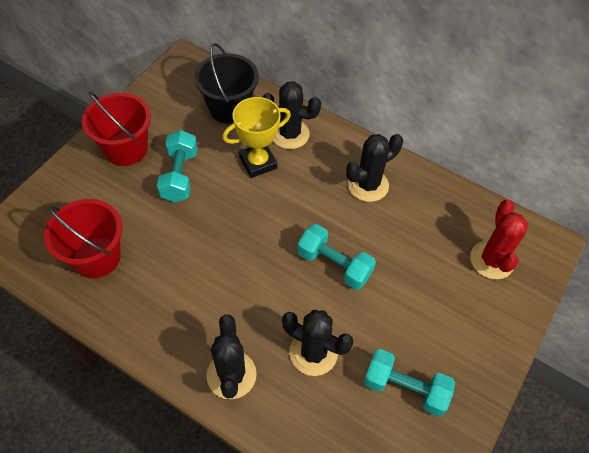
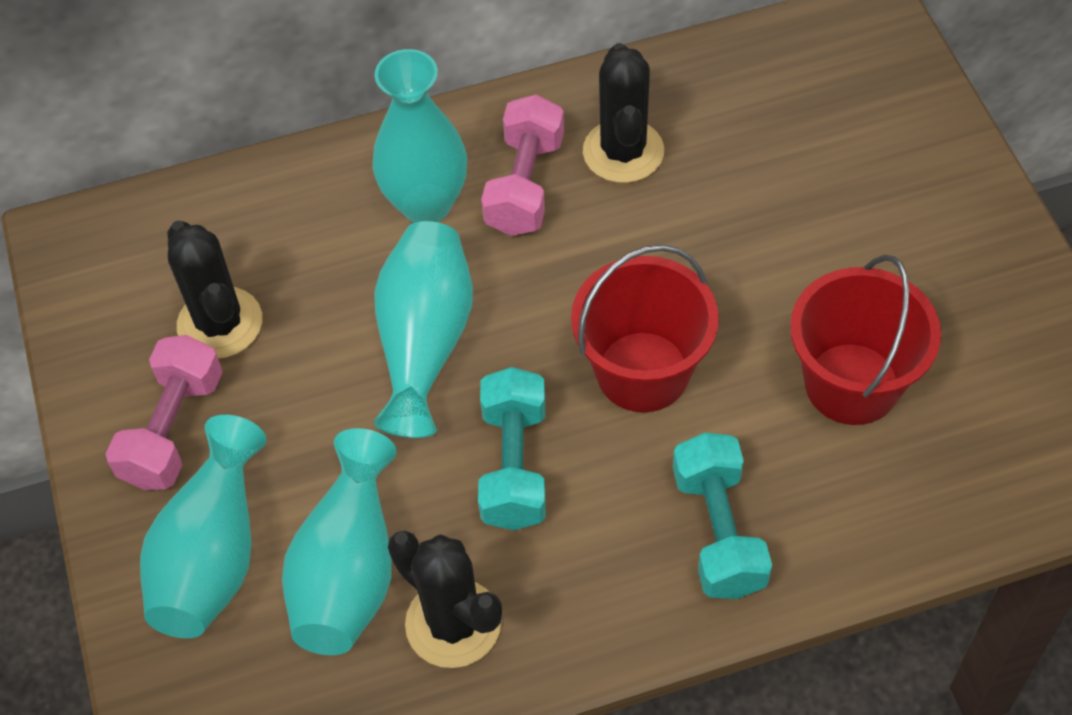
black bucket: [194,43,259,124] = 1 -> none = 0
black cactus: [207,315,257,399] [262,81,321,149] [282,310,354,376] [346,134,403,202] = 4 -> [167,221,262,359] [388,530,502,668] [583,43,664,183] = 3
pink dumbbell: none = 0 -> [106,335,223,490] [481,95,564,236] = 2
red cactus: [470,200,528,279] = 1 -> none = 0
turquoise dumbbell: [157,130,198,202] [297,224,376,290] [364,349,455,417] = 3 -> [478,367,546,530] [673,432,772,599] = 2
turquoise vase: none = 0 -> [140,415,267,638] [282,428,397,655] [372,49,467,223] [374,221,473,438] = 4
yellow trophy: [222,97,291,178] = 1 -> none = 0

